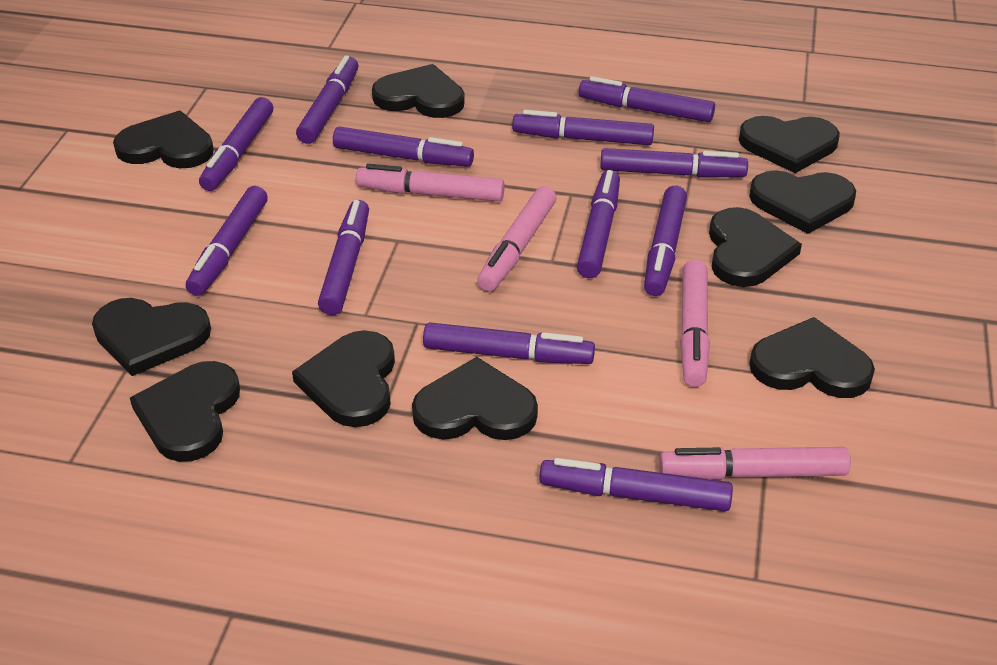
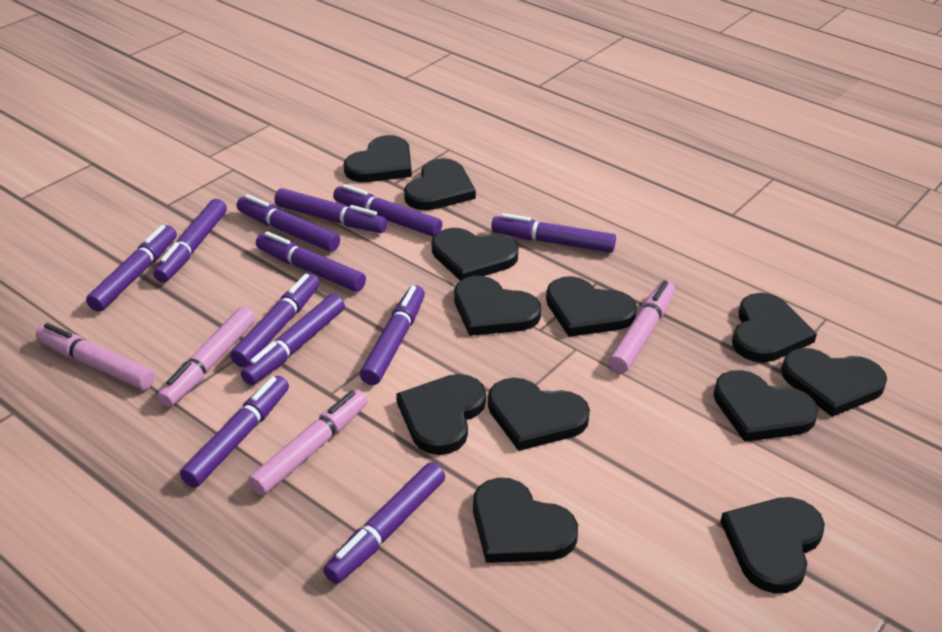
black heart: [92,298,211,376] [113,111,214,168] [130,361,240,462] [292,330,395,427] [372,64,465,118] [412,357,538,440] [709,207,802,287] [739,116,840,173] [749,170,856,234] [749,317,875,398] = 10 -> [344,135,412,182] [396,374,486,455] [404,158,476,210] [432,228,518,281] [454,276,541,336] [473,478,578,563] [488,378,590,451] [546,276,637,337] [713,370,818,442] [720,497,825,593] [732,293,817,363] [781,348,887,417] = 12

